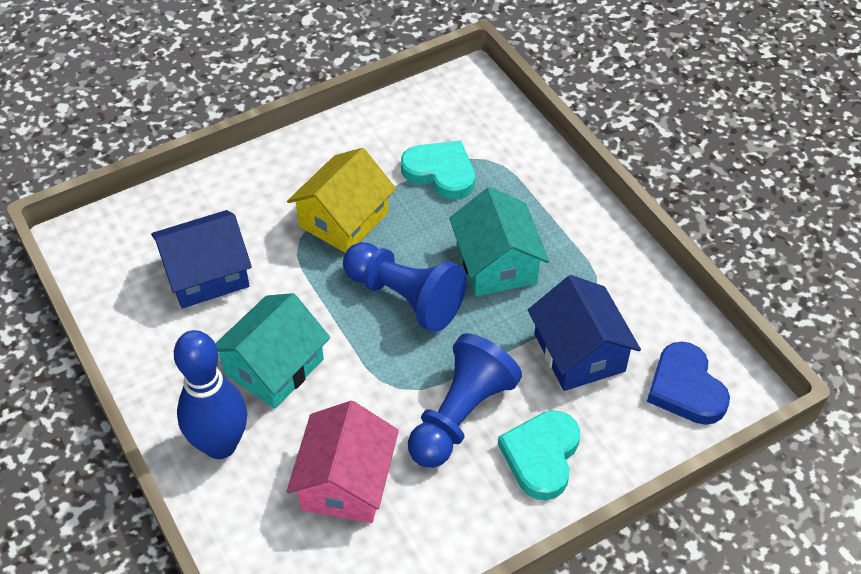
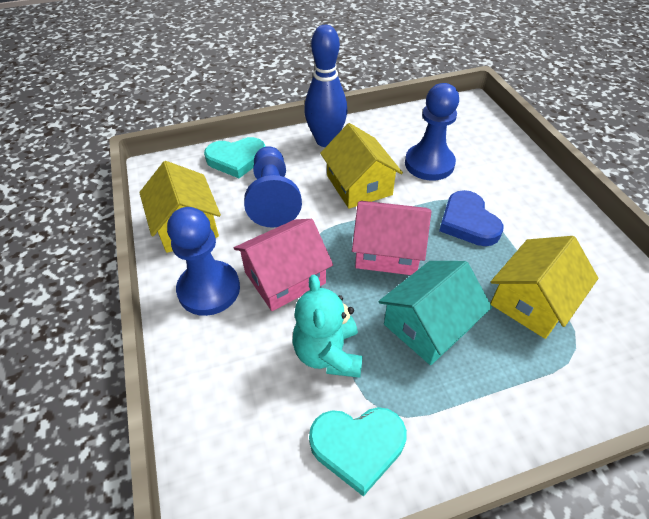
blue house: [151,210,252,309] [528,275,641,391] = 2 -> none = 0
blue pawn: [343,242,467,332] [408,333,522,468] = 2 -> [167,207,240,316] [244,146,302,228] [405,83,459,181] = 3
pink house: [287,401,399,523] = 1 -> [234,219,333,311] [352,201,431,275] = 2
turquoise house: [215,293,330,409] [449,187,549,296] = 2 -> [378,261,492,365] = 1
turquoise teddy bear: none = 0 -> [292,275,363,378] = 1
yellow house: [287,148,396,253] = 1 -> [139,161,221,253] [320,123,403,209] [490,236,598,339] = 3

